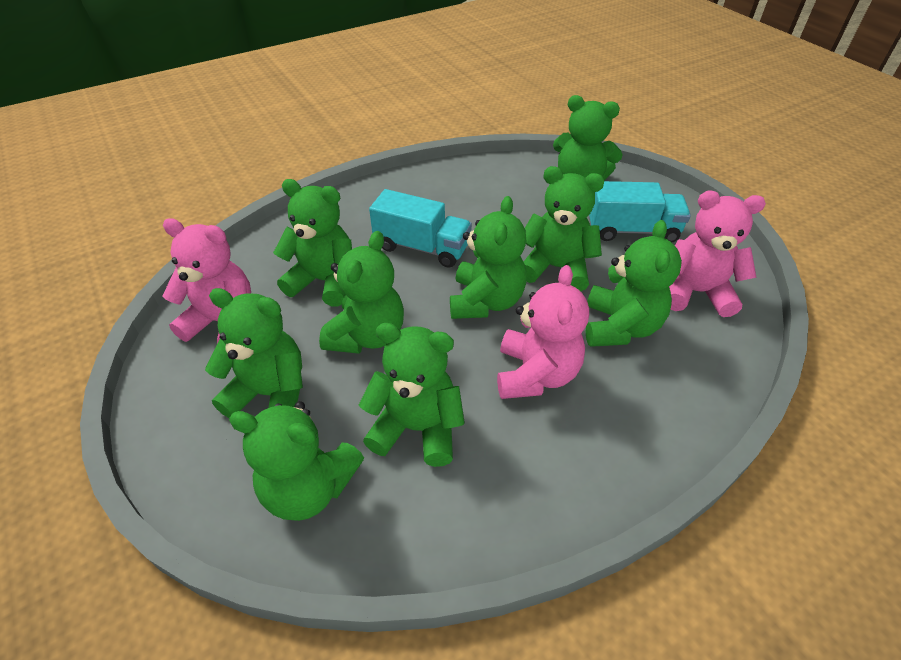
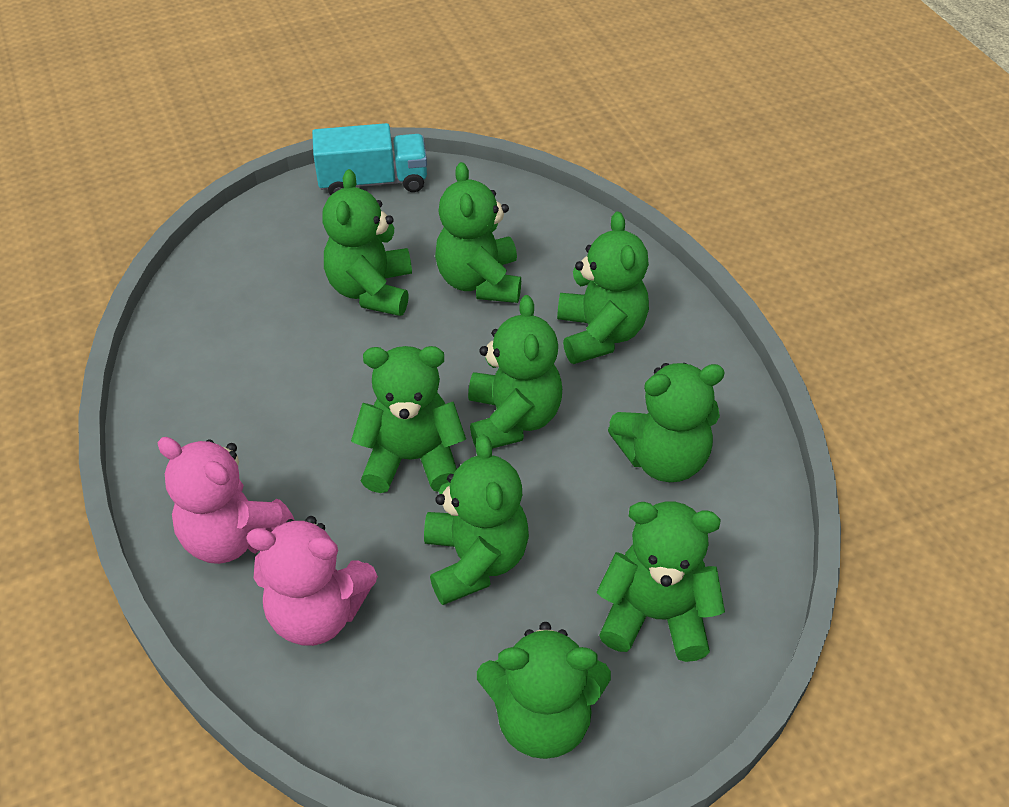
pink teddy bear: [162,218,251,343] [497,265,589,399] [669,191,766,317] = 3 -> [157,437,295,564] [246,516,378,646] = 2
turquoise truck: [369,189,472,268] [589,181,691,242] = 2 -> [312,123,427,195] = 1

